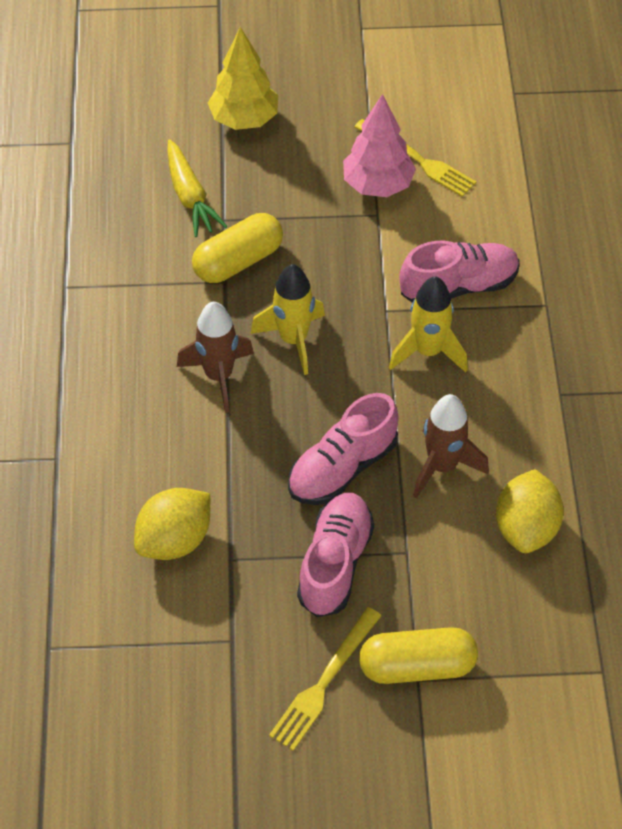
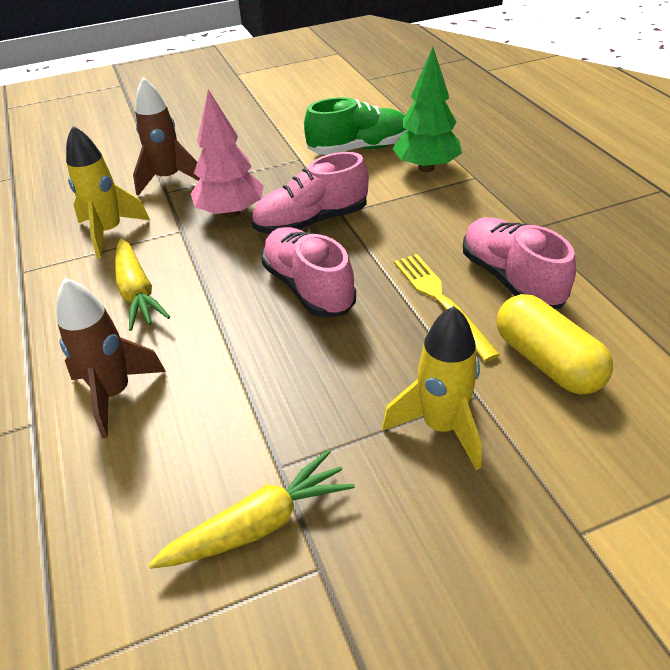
green shoe: none = 0 -> [304,97,406,155] = 1
green tree: none = 0 -> [393,47,462,172] = 1
yellow capsule: [192,213,283,283] [359,627,478,684] = 2 -> [497,294,613,395] = 1
yellow carrot: [167,139,228,237] = 1 -> [115,239,170,331] [149,450,355,569] = 2
yellow fork: [269,607,381,751] [355,119,476,197] = 2 -> [394,254,500,361] = 1
yellow lemon: [134,488,210,560] [496,469,564,553] = 2 -> none = 0
yellow tree: [208,27,278,130] = 1 -> none = 0

